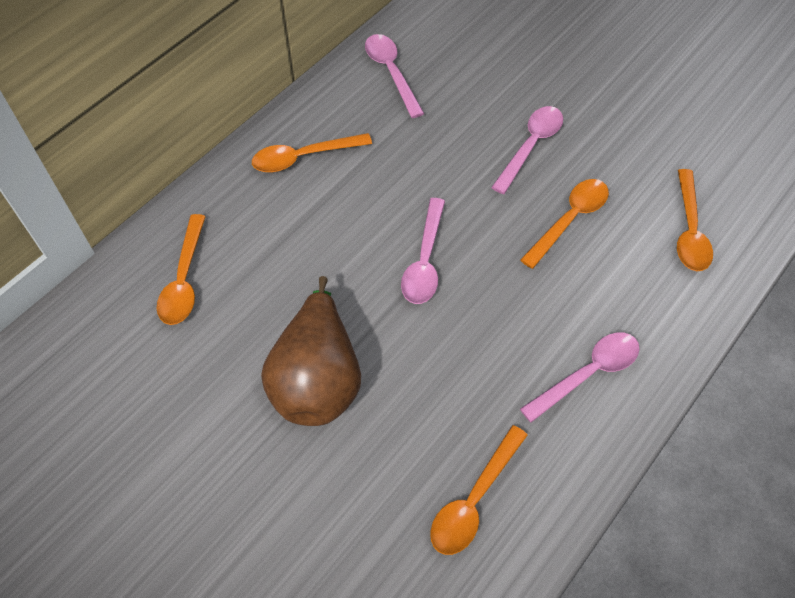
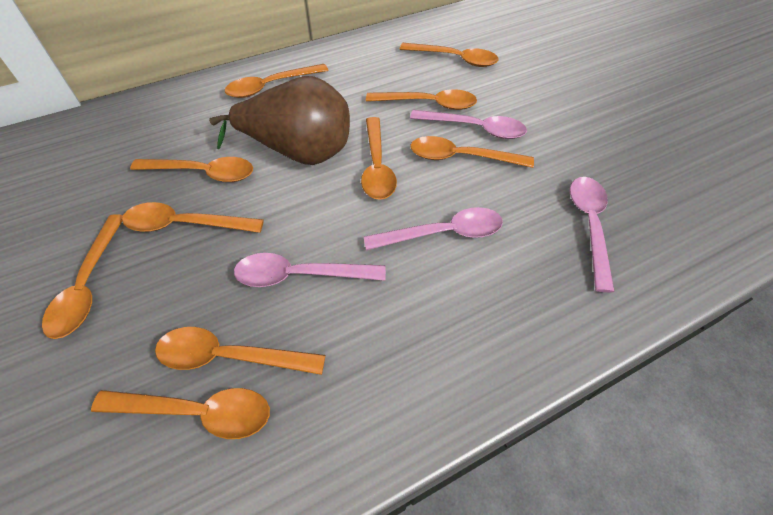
orange spoon: [157,214,206,325] [252,133,372,172] [430,425,528,555] [520,179,609,269] [677,169,713,271] = 5 -> [42,214,123,339] [91,388,270,439] [122,202,264,233] [130,157,253,182] [155,327,326,375] [225,64,329,98] [361,117,397,200] [366,89,477,110] [400,43,498,67] [410,136,534,168] = 10

